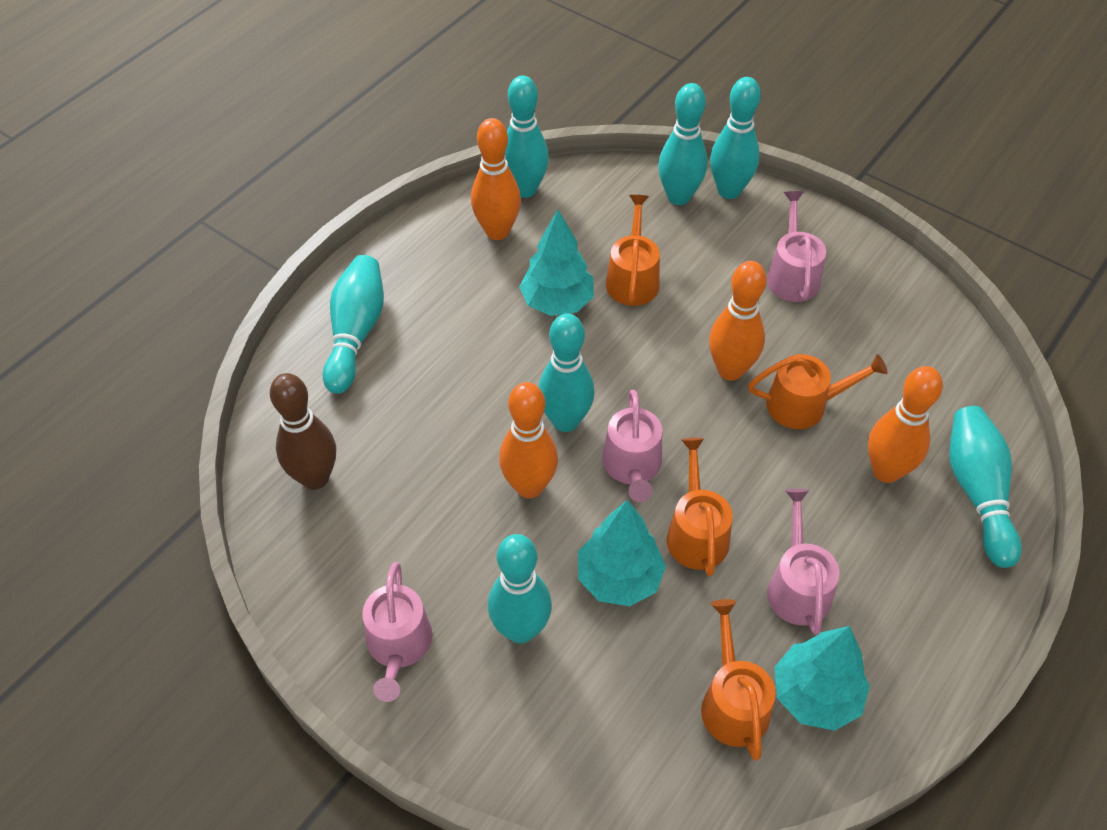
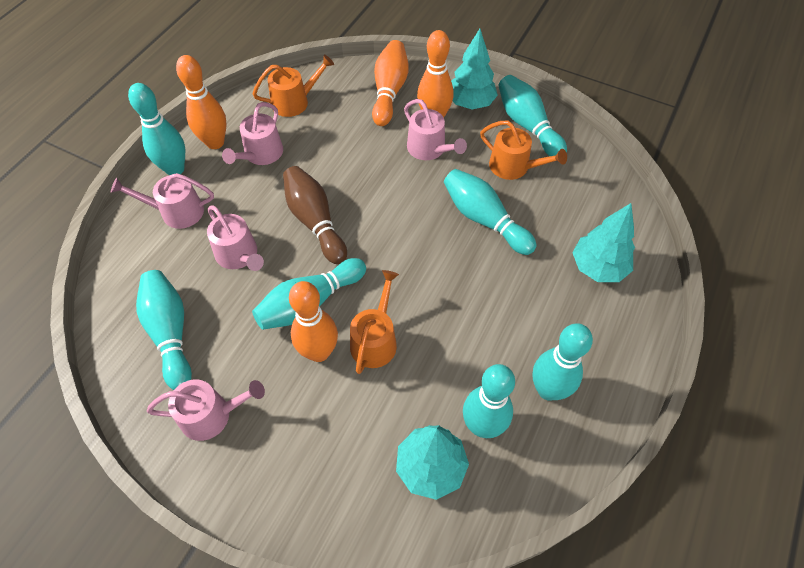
orange watering can: [606,195,660,306] [667,438,733,576] [701,599,775,761] [748,354,888,429] = 4 -> [253,54,334,117] [350,270,399,374] [480,121,567,180] = 3
pink watering can: [362,562,432,702] [602,389,662,502] [767,191,826,302] [767,488,840,634] = 4 -> [111,173,214,229] [147,379,265,441] [207,205,264,271] [222,102,283,165] [404,99,467,160] = 5

